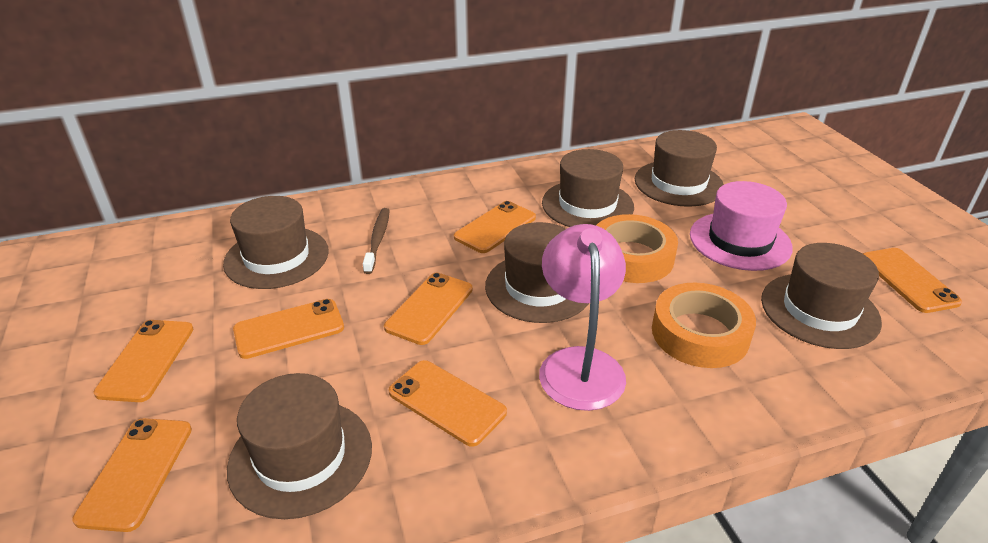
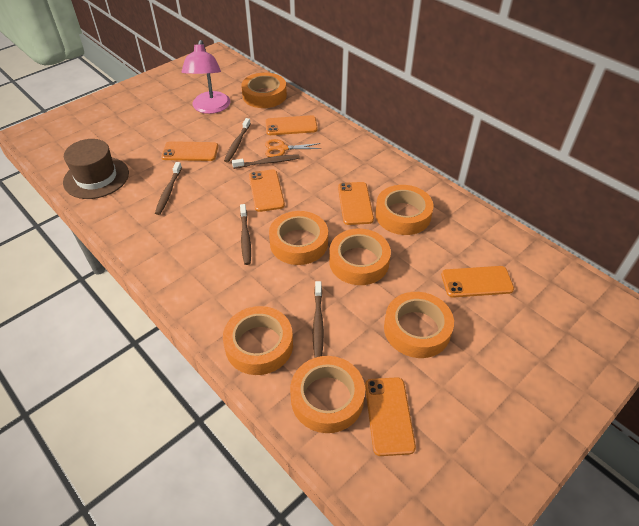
brown hat: [223,196,329,289] [227,373,372,519] [485,222,589,323] [542,149,634,227] [635,130,724,207] [761,243,882,349] = 6 -> [63,139,129,199] = 1
brown toothbrush: [363,208,390,274] = 1 -> [155,162,182,215] [224,118,251,163] [232,154,300,169] [240,204,251,265] [313,281,324,358] = 5
orange phone: [72,418,192,532] [94,320,194,402] [233,299,344,359] [384,273,473,345] [389,360,507,447] [454,201,536,253] [863,248,962,313] = 7 -> [161,141,218,161] [249,169,285,212] [265,115,318,135] [338,182,374,225] [365,377,416,456] [441,266,514,298] = 6
orange scissors: none = 0 -> [265,139,322,157] = 1
orange tape: [596,214,678,283] [652,283,756,368] = 2 -> [223,306,293,375] [241,72,287,108] [269,211,328,265] [290,356,365,433] [329,228,391,285] [375,185,434,235] [384,292,454,358] = 7
pink hat: [690,181,793,271] = 1 -> none = 0

